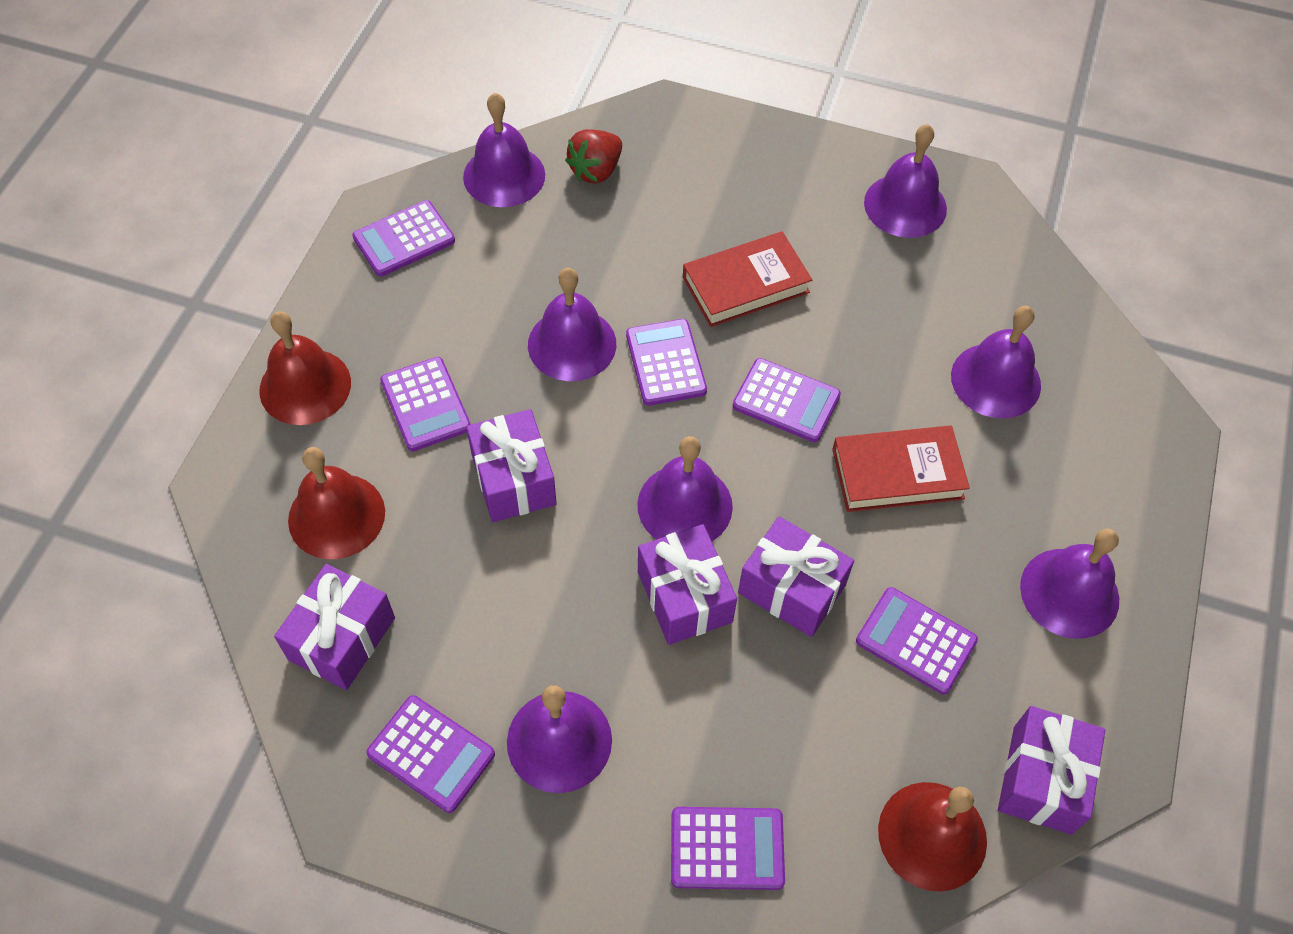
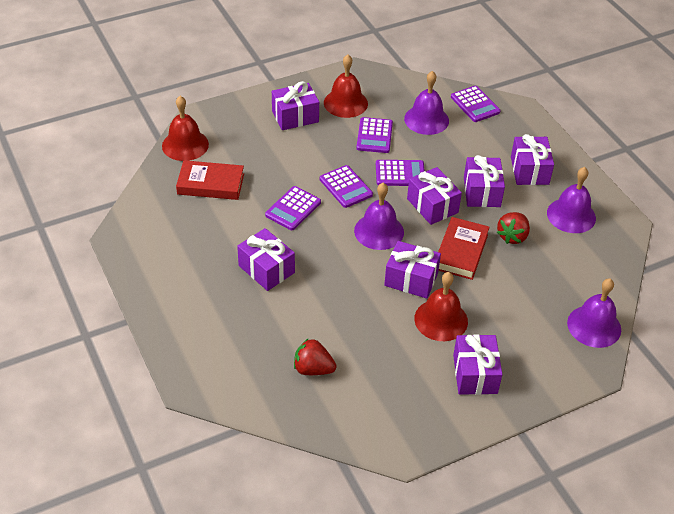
purple bell: [463,93,545,207] [507,685,612,793] [528,268,616,381] [637,436,733,541] [864,124,947,238] [951,306,1041,419] [1020,529,1119,639] = 7 -> [354,183,404,250] [404,71,449,135] [547,167,596,233] [567,279,621,348] = 4
purple calculator: [352,200,455,277] [366,695,495,813] [380,357,471,451] [626,319,707,406] [671,807,785,890] [733,358,841,442] [856,587,978,695] = 7 -> [265,186,321,230] [320,165,373,208] [356,117,393,153] [376,160,425,186] [451,86,500,122] = 5
purple gift: [274,564,395,690] [466,409,557,522] [638,524,737,645] [738,516,854,637] [998,706,1105,835] = 5 -> [237,228,295,291] [272,81,319,130] [384,241,441,298] [407,167,462,225] [453,334,503,395] [464,155,505,207] [511,134,554,185] = 7
red strawberry: [565,129,622,183] = 1 -> [294,338,336,375] [497,212,530,244] = 2

